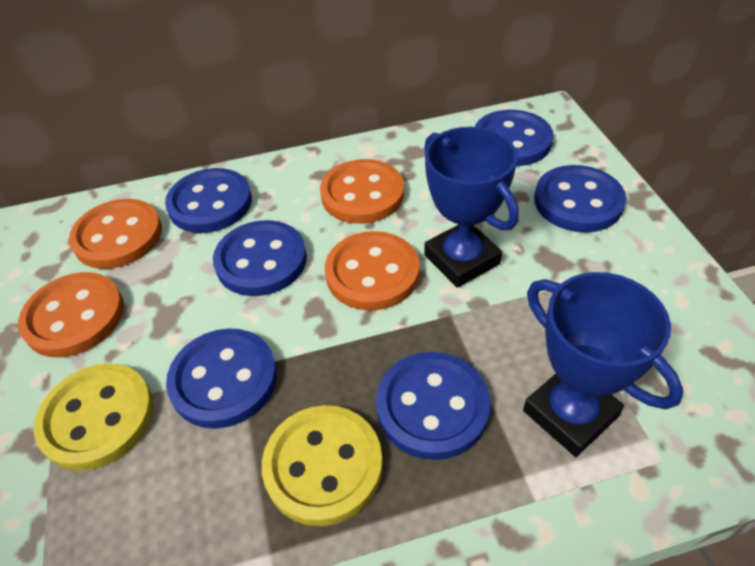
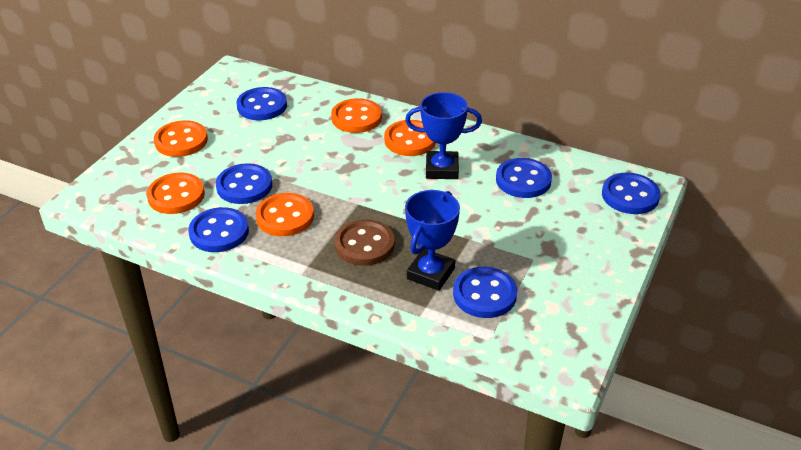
brown button: none = 0 -> [335,219,395,266] = 1
orange button: [18,272,124,358] [69,199,162,269] [320,159,404,224] [325,231,420,311] = 4 -> [147,173,205,214] [154,120,208,157] [255,193,314,236] [331,98,382,133] [384,120,436,156] = 5
yellow button: [34,363,154,471] [262,405,383,526] = 2 -> none = 0

